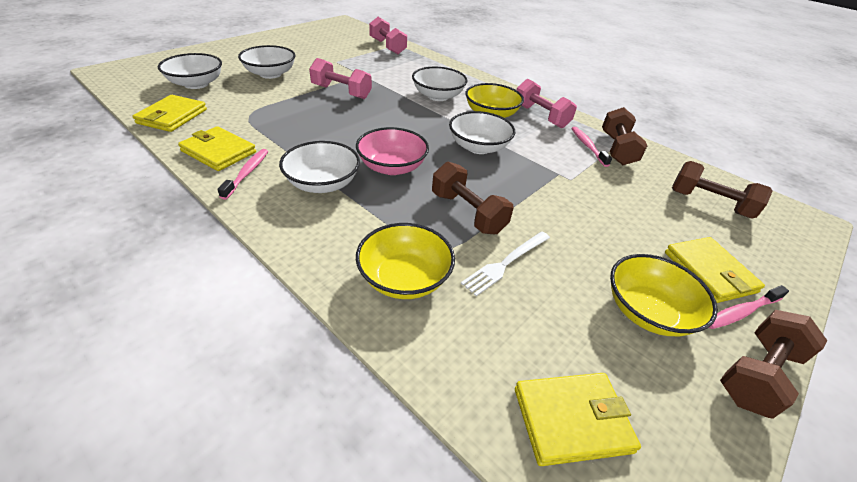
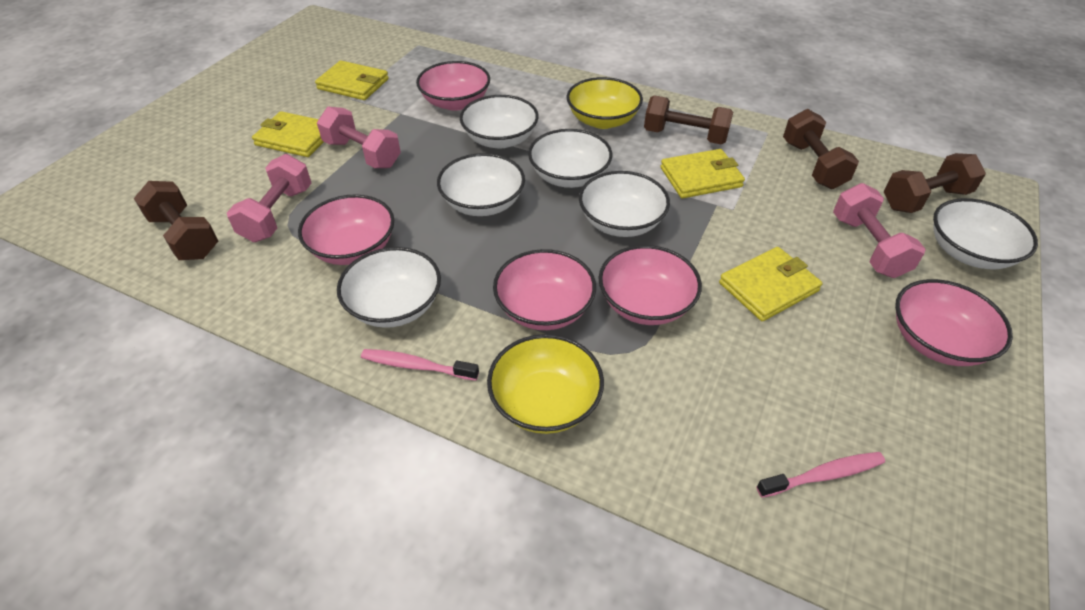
pink bowl: [356,127,429,175] = 1 -> [298,194,394,265] [416,61,490,111] [493,249,596,330] [598,245,702,325] [895,279,1013,366] = 5
pink toothbrush: [217,149,268,200] [571,127,612,167] [709,285,789,329] = 3 -> [361,349,479,381] [756,452,885,498] = 2
white bowl: [158,53,222,89] [238,45,296,79] [279,141,360,193] [412,67,468,101] [449,111,515,154] = 5 -> [337,247,441,328] [437,153,525,216] [460,95,539,149] [528,129,612,188] [579,171,670,237] [933,198,1038,269] = 6
white fork: [461,232,550,296] = 1 -> none = 0
yellow bowl: [356,223,455,299] [465,83,524,118] [610,254,718,336] = 3 -> [487,334,604,434] [567,77,643,129] = 2

